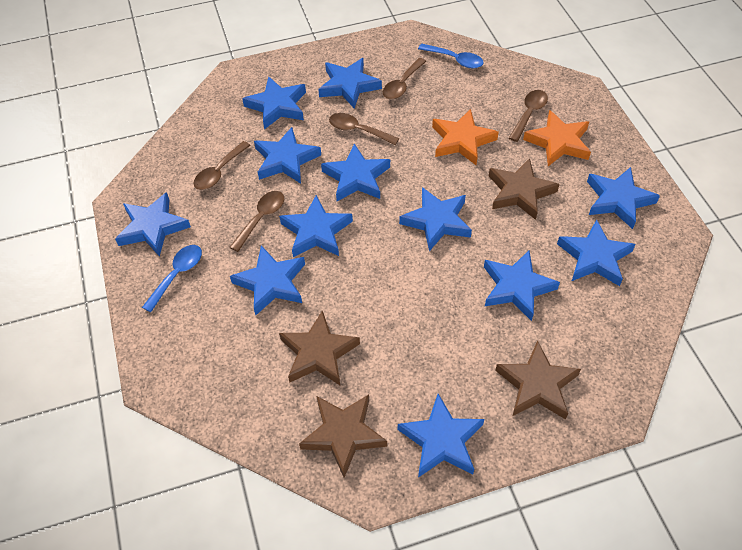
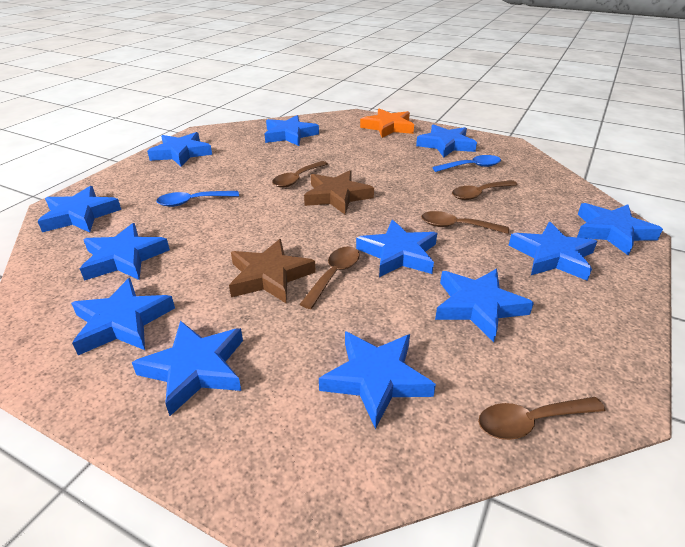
brown star: [279,310,360,385] [299,395,387,478] [489,158,560,220] [495,340,581,419] = 4 -> [229,239,316,304] [304,170,374,214] = 2
orange star: [432,109,499,165] [523,110,591,166] = 2 -> [360,109,414,138] = 1

